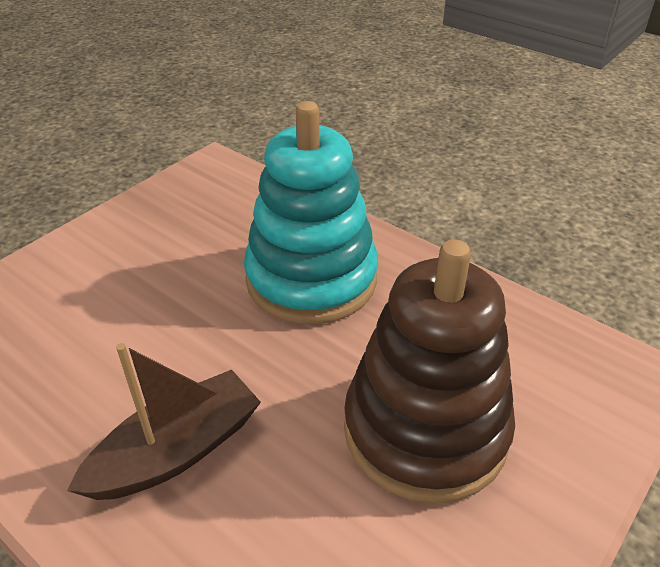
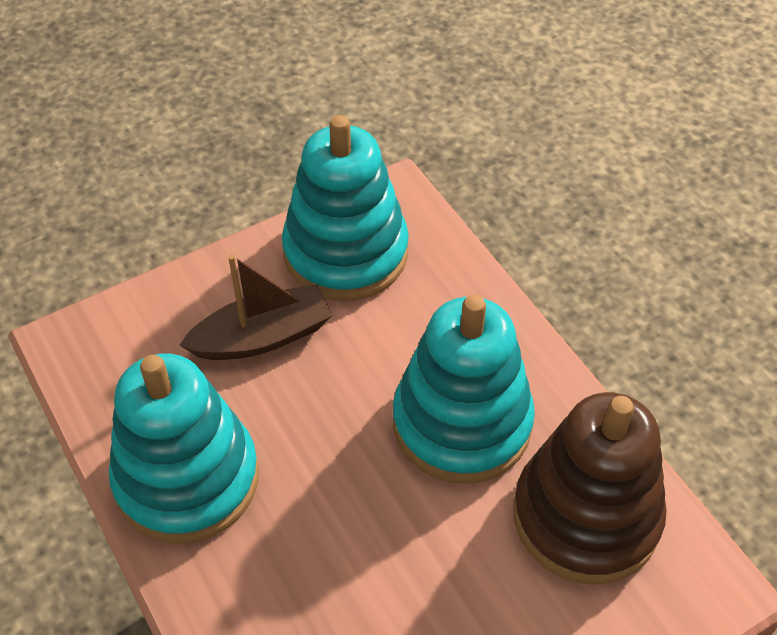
turquoise stacking toy: [244,101,378,325] = 1 -> [109,354,259,544] [282,115,409,301] [393,295,535,484] = 3

